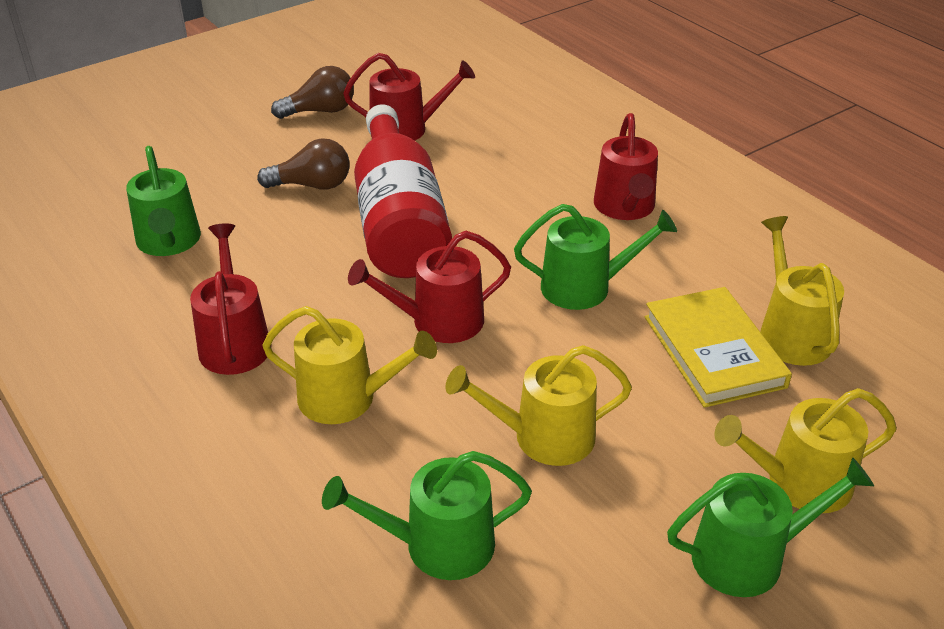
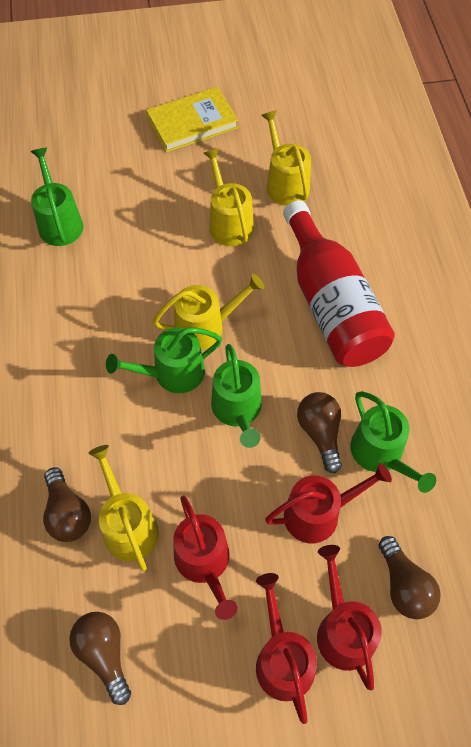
brown light bulb: [257,138,350,190] [271,66,354,119] = 2 -> [43,468,91,542] [69,612,131,705] [297,392,342,473] [378,536,441,619] = 4

